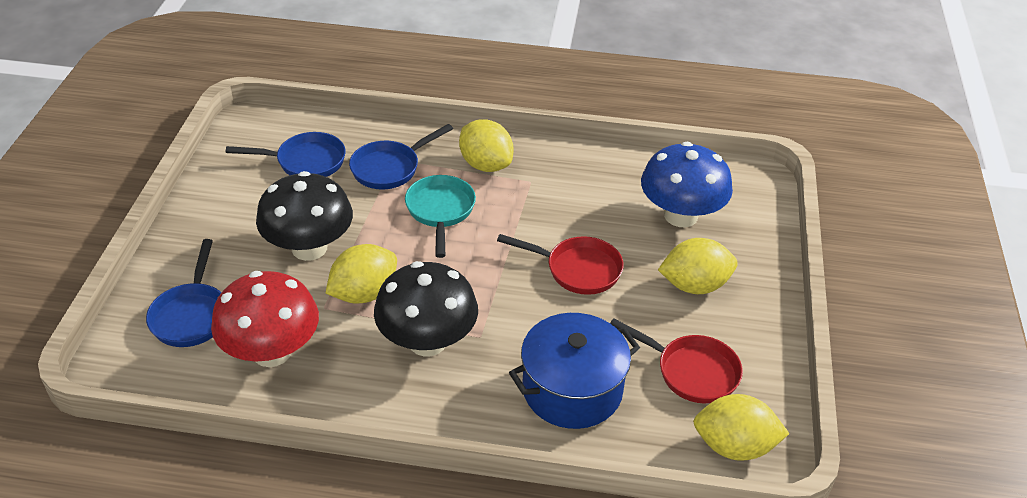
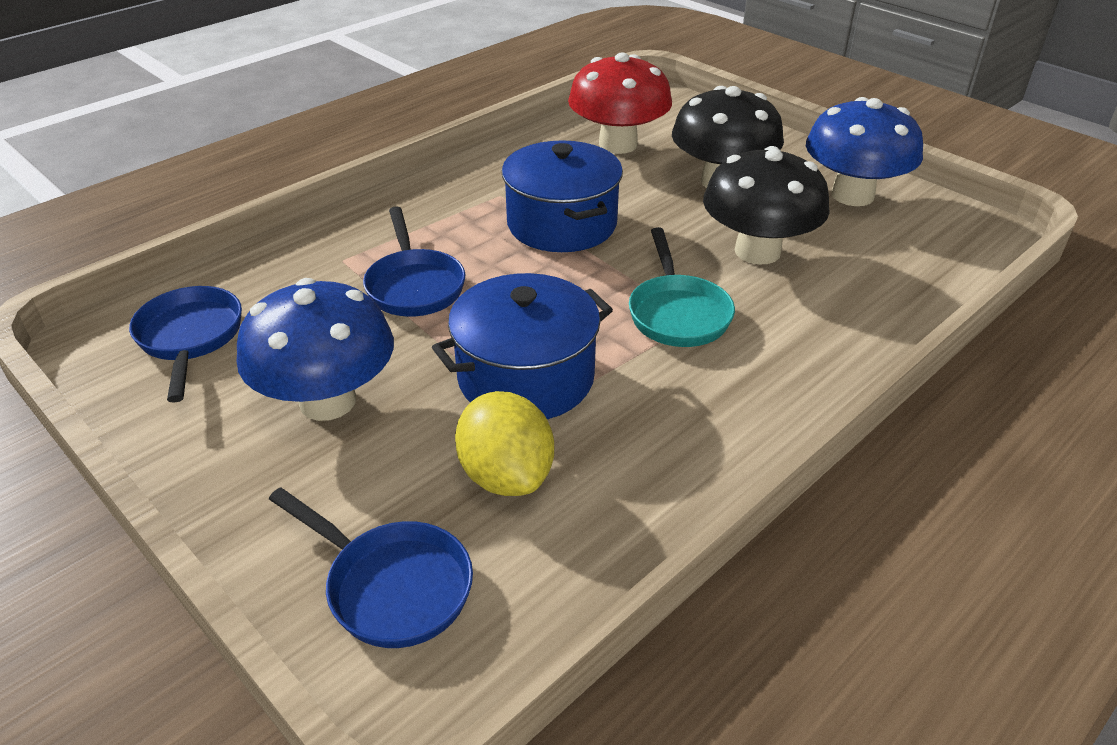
blue mushroom: [641,142,733,227] = 1 -> [236,278,394,421] [806,97,923,206] = 2
blue pot: [509,313,640,429] = 1 -> [432,273,613,419] [502,140,623,252] = 2
red pan: [497,234,624,295] [610,318,743,403] = 2 -> none = 0
yellow lemon: [326,244,397,303] [459,119,514,172] [658,238,738,294] [693,394,789,461] = 4 -> [455,391,554,496] = 1

